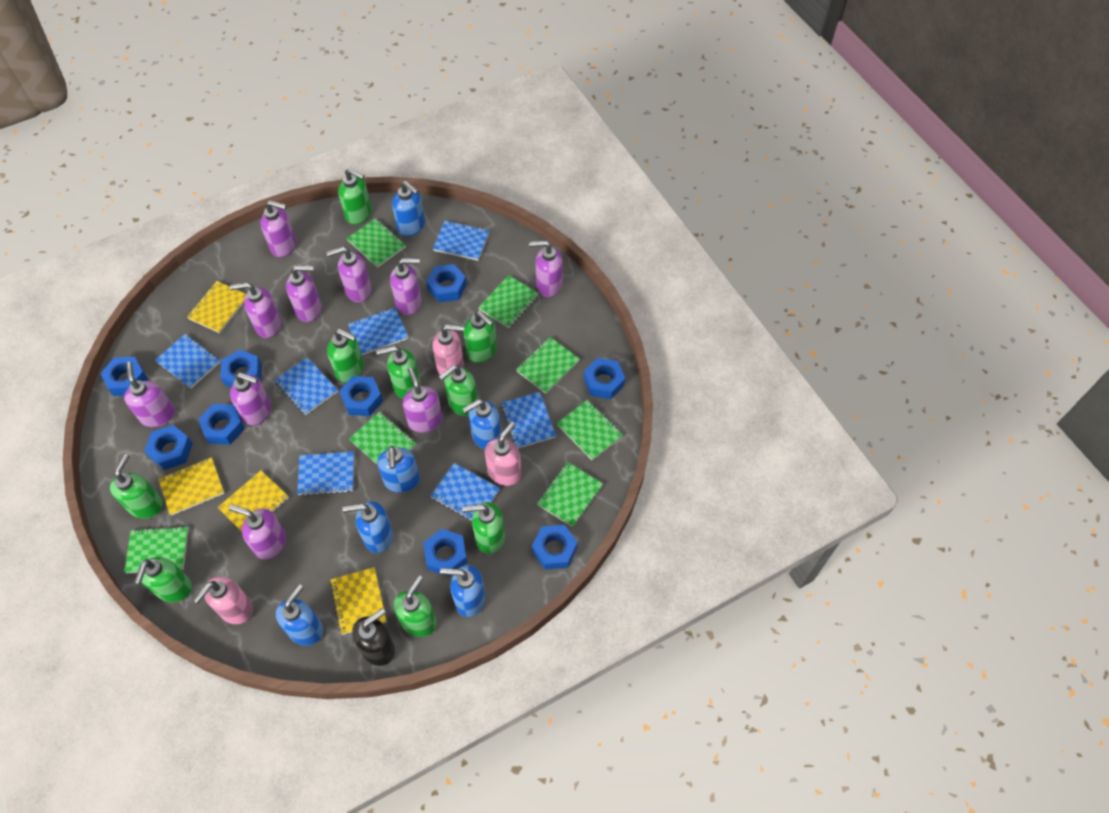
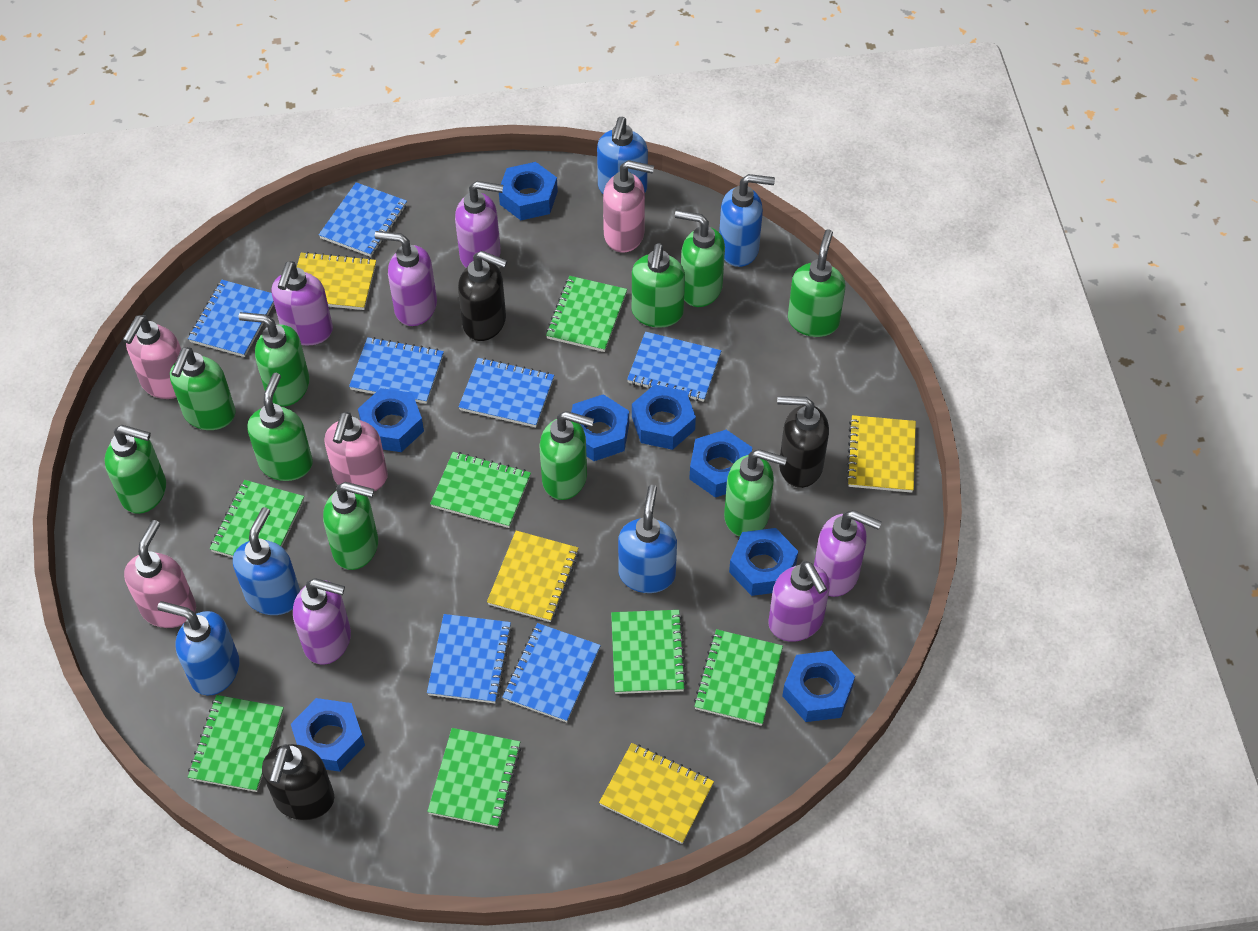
black soap dispenser: [352,608,395,666] = 1 -> [262,744,334,820] [458,251,507,341] [777,396,829,488] = 3
blue nut: [100,357,148,396] [145,425,193,470] [198,404,245,445] [220,350,262,388] [339,376,383,416] [424,529,467,577] [426,264,467,303] [532,525,578,570] [584,358,625,399] = 9 -> [291,698,365,772] [358,388,424,452] [499,162,558,220] [571,394,629,461] [632,384,696,450] [689,430,752,498] [729,528,798,596] [782,651,855,722] = 8
blue soap dispenser: [276,584,324,646] [343,501,393,553] [377,446,420,493] [392,181,425,237] [440,565,486,617] [462,399,501,449] = 6 -> [158,601,240,696] [233,507,300,615] [597,117,648,194] [618,485,677,593] [719,174,775,267] = 5
green soap dispenser: [110,454,163,519] [134,557,192,602] [327,329,364,382] [338,168,372,225] [376,346,421,399] [393,575,437,637] [439,365,478,416] [462,502,505,554] [463,311,497,363] = 9 -> [105,425,166,514] [170,347,236,430] [239,312,310,406] [247,373,313,481] [323,482,378,570] [540,411,594,500] [632,243,685,328] [675,210,725,307] [724,449,787,537] [788,229,845,337] = 10
pink soap dispenser: [193,577,253,624] [432,325,464,375] [485,422,522,486] = 3 -> [123,315,181,399] [124,520,196,628] [324,412,388,491] [603,160,654,253] = 4
purple soap dispenser: [124,362,175,427] [229,505,286,560] [230,282,281,338] [230,373,271,425] [261,200,296,257] [286,265,322,322] [326,247,371,302] [390,258,422,315] [403,367,442,433] [529,240,563,297] = 10 -> [272,261,333,345] [293,578,351,665] [375,231,437,326] [455,181,503,268] [768,561,830,642] [814,510,882,597] = 6

